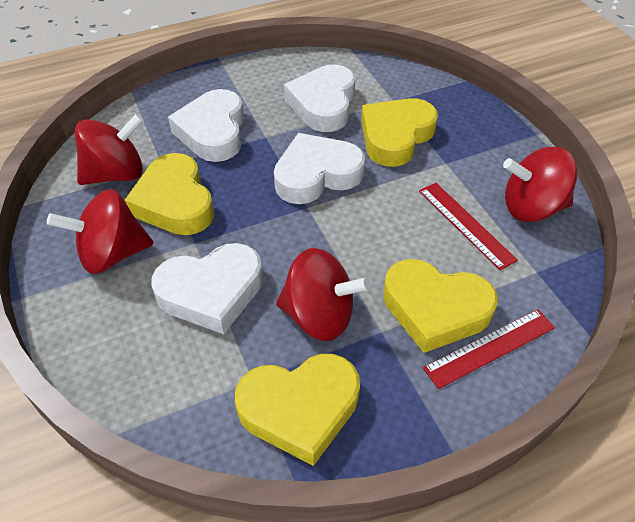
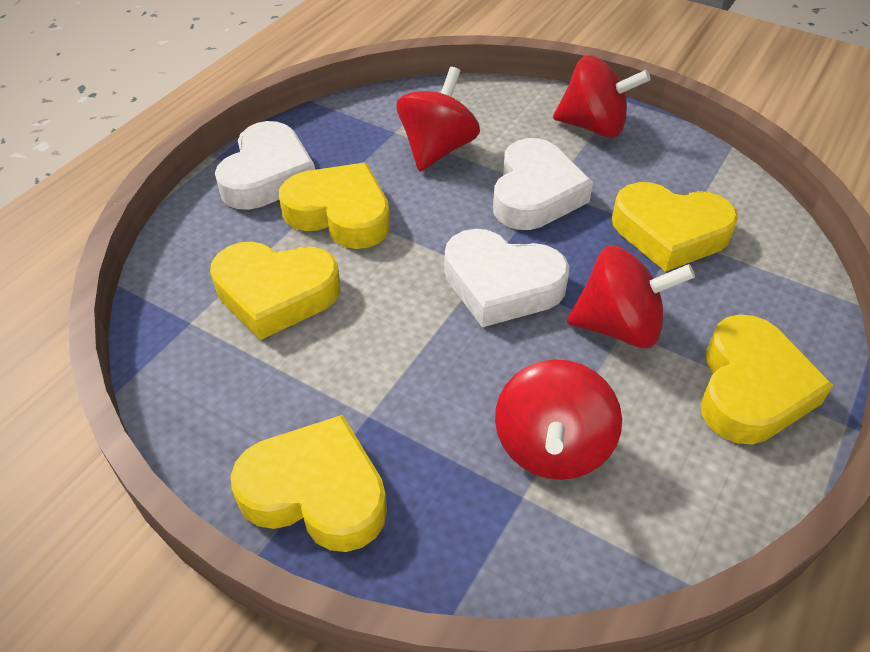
red ruler: [419,183,518,270] [423,309,555,389] = 2 -> none = 0
white heart: [151,243,263,334] [168,89,244,162] [274,133,365,204] [284,65,355,132] = 4 -> [215,121,315,210] [444,229,570,327] [493,138,593,230] = 3
yellow heart: [125,153,214,235] [235,354,360,466] [361,98,438,167] [383,259,498,353] = 4 -> [210,242,340,340] [231,415,387,552] [279,162,390,249] [612,182,738,272] [700,315,833,445] = 5

